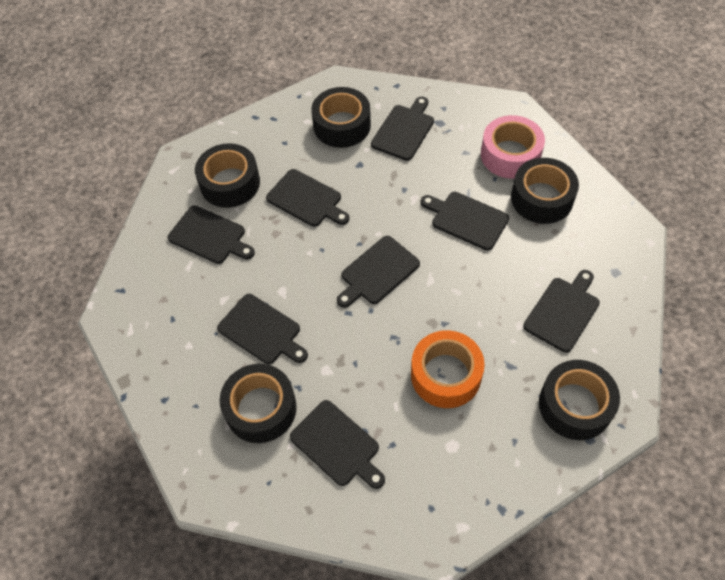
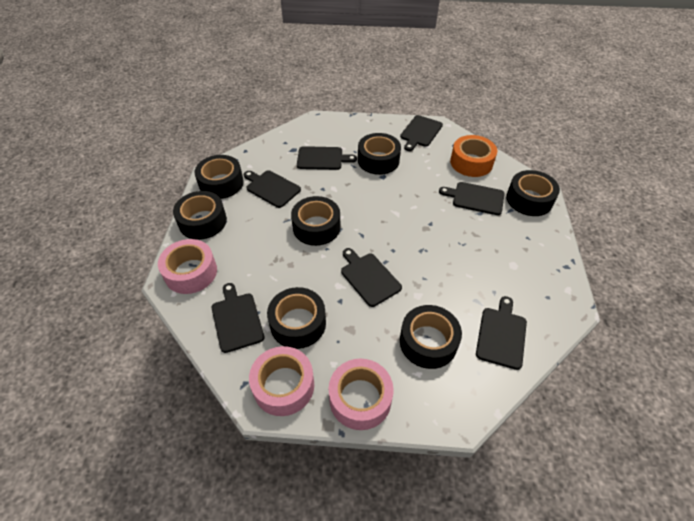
black cutting board: [168,206,255,264] [217,294,308,364] [266,169,349,227] [290,400,385,489] [337,236,420,308] [371,96,434,161] [421,192,509,251] [523,270,600,353] = 8 -> [212,283,264,353] [244,170,301,208] [297,146,357,170] [341,248,402,307] [400,115,443,151] [439,182,505,215] [476,296,527,370] = 7
black tape: [195,143,260,208] [220,364,297,443] [311,87,371,148] [511,158,579,224] [539,360,620,440] = 5 -> [173,191,227,240] [195,155,244,199] [267,287,326,349] [291,196,340,246] [358,133,401,175] [400,305,462,369] [506,170,560,216] = 7
pink tape: [481,115,545,179] = 1 -> [158,239,217,294] [249,346,314,416] [329,359,394,430] = 3

